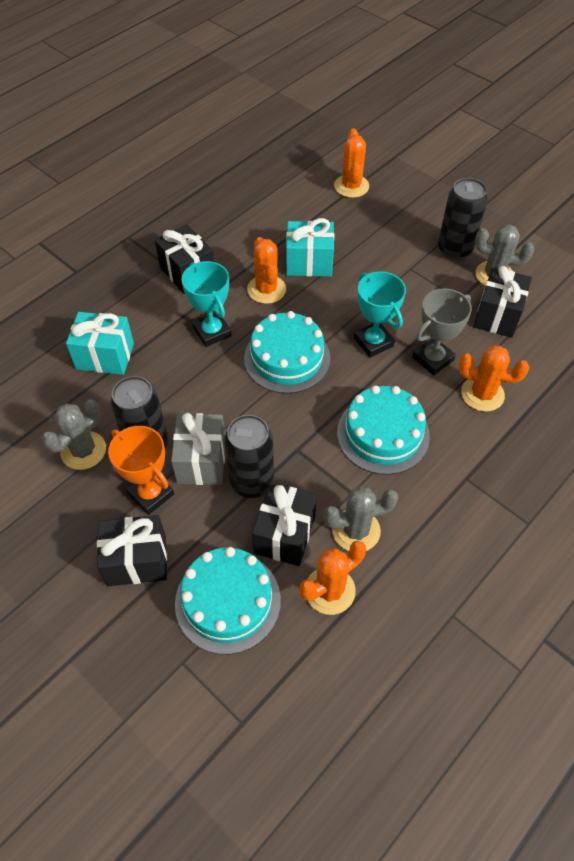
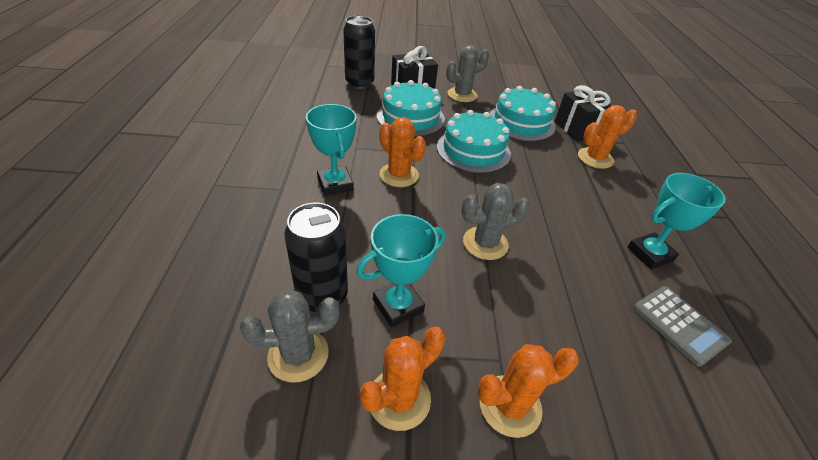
black can: [111,376,168,448] [224,415,274,498] [438,178,488,260] = 3 -> [284,203,348,313] [343,16,375,89] = 2
black gift: [97,515,167,586] [155,224,214,294] [252,482,317,566] [473,266,532,338] = 4 -> [391,46,438,89] [555,85,612,142] = 2
grey calculator: none = 0 -> [633,286,732,367] = 1
grey gift: [171,413,225,485] = 1 -> none = 0
grey trophy: [412,288,472,375] = 1 -> none = 0
orange trophy: [108,426,174,515] = 1 -> none = 0
turquoise gift: [66,312,134,375] [286,218,334,277] = 2 -> none = 0
turquoise trophy: [181,261,232,347] [354,271,406,358] = 2 -> [306,104,357,196] [356,214,446,327] [627,173,726,270] = 3

